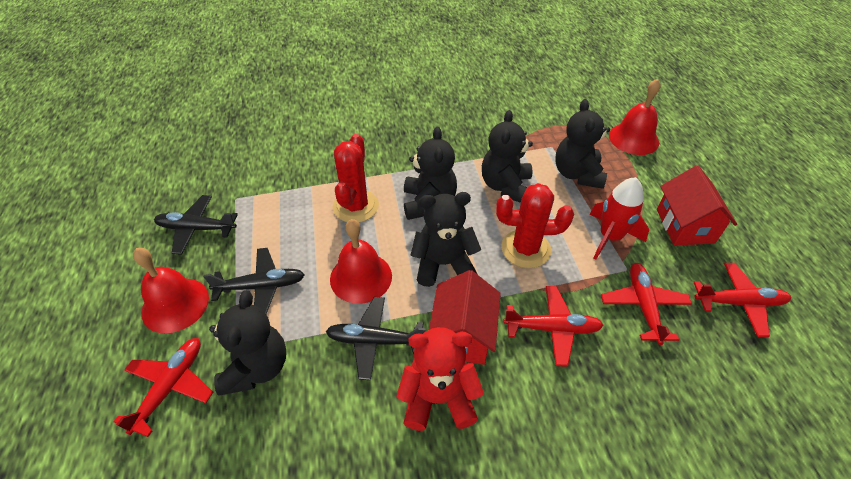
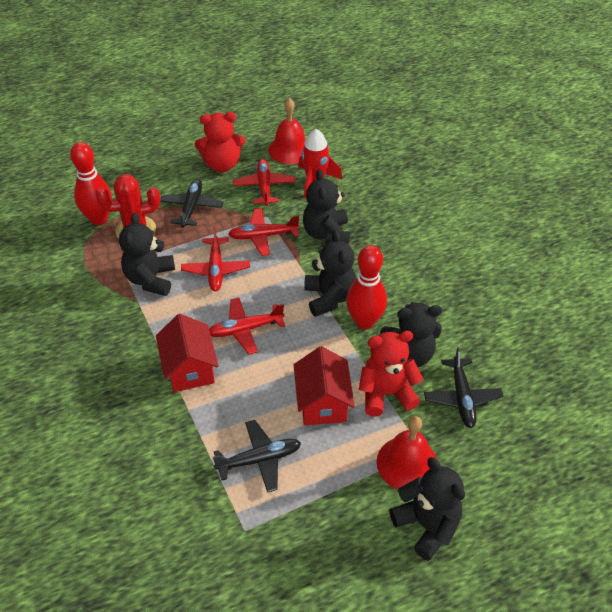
red bell: [133,248,209,333] [330,219,392,304] [609,79,661,155] = 3 -> [268,98,306,164] [377,416,437,489] = 2
red bowling pin: none = 0 -> [70,142,112,225] [346,245,387,329] = 2
red cactus: [333,134,379,222] [496,183,574,268] = 2 -> [96,174,160,239] = 1
red teddy bear: [397,327,484,431] = 1 -> [195,112,245,172] [359,331,423,417] = 2

